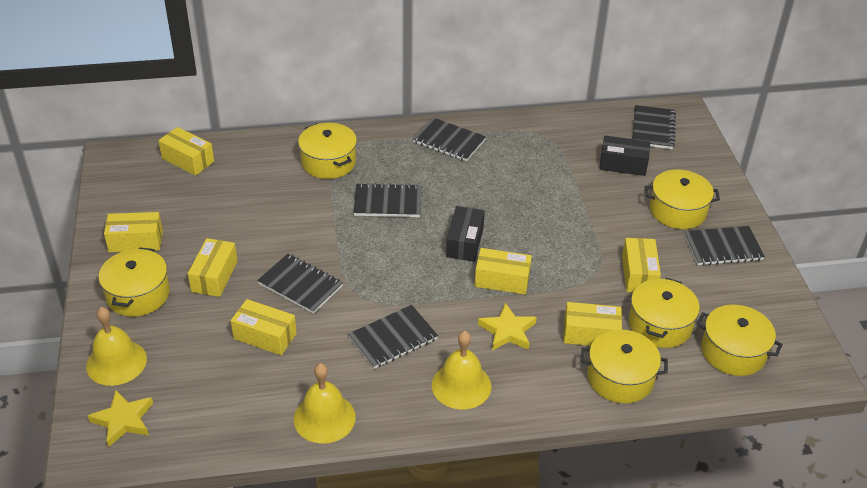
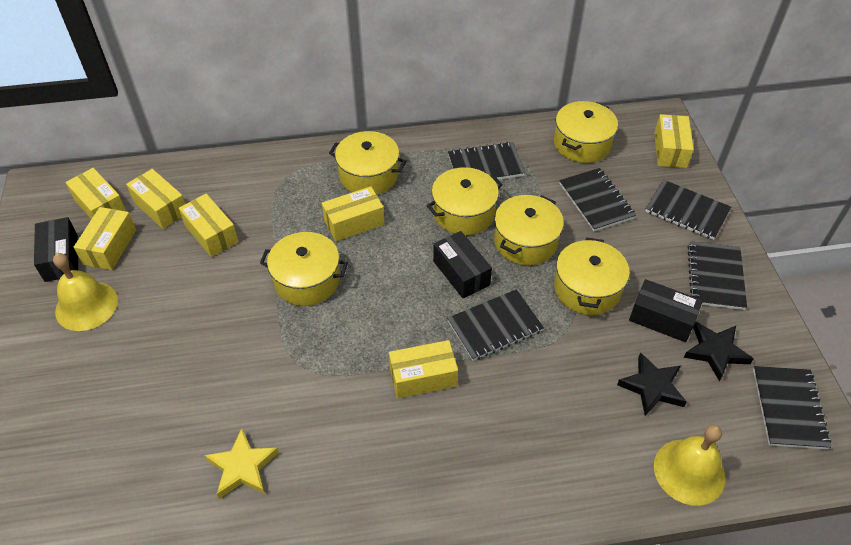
black box: [446,206,485,262] [599,136,650,176] = 2 -> [34,217,78,282] [433,231,492,299] [629,279,703,342] = 3
black star: none = 0 -> [617,352,687,416] [684,322,754,381] = 2
yellow bell: [86,307,147,386] [294,363,355,444] [432,331,492,410] = 3 -> [53,253,118,331] [654,425,725,506] = 2
yellow star: [88,390,153,447] [478,303,537,351] = 2 -> [205,428,279,499] = 1

